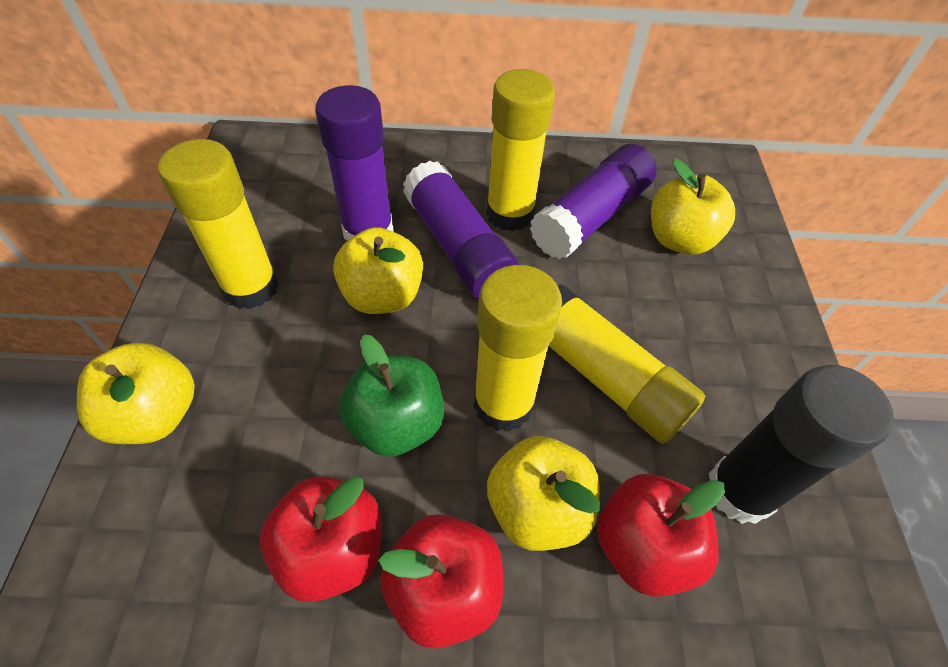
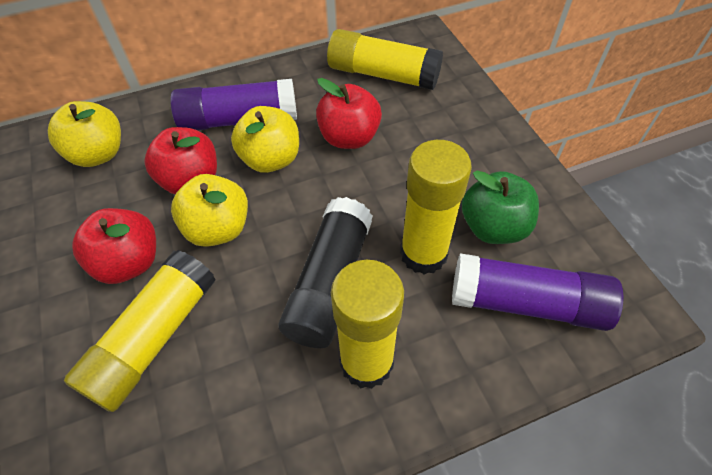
purple glue stick: [315,85,394,241] [403,161,519,299] [530,144,657,260] = 3 -> [170,79,297,130] [452,253,623,331] = 2
yellow apple: [77,343,195,444] [333,227,423,314] [487,436,600,551] [651,159,735,255] = 4 -> [48,101,121,167] [171,174,248,247] [231,106,299,173] = 3

